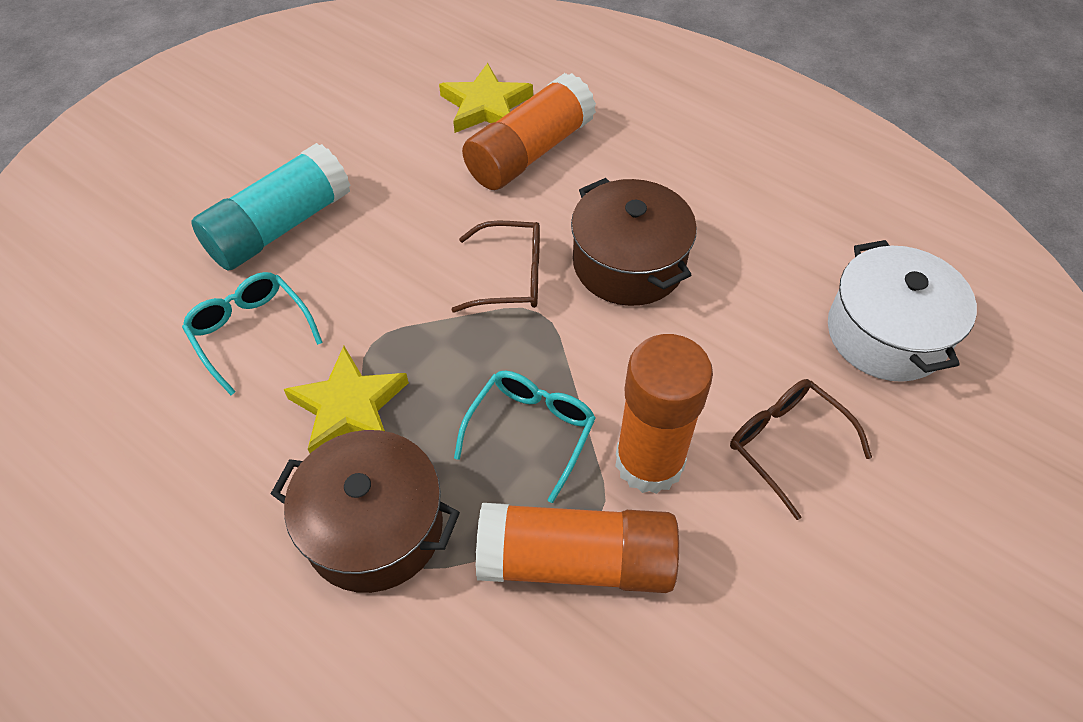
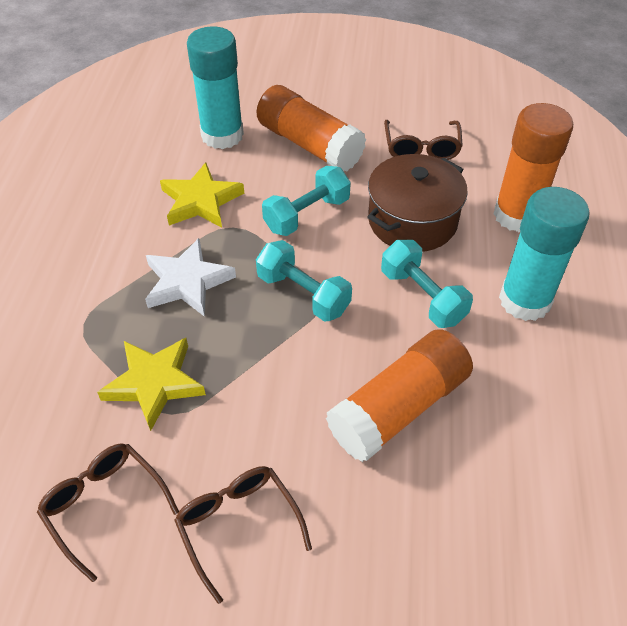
brown glasses: [452,221,540,312] [730,379,872,520] = 2 -> [37,443,179,582] [174,466,312,604] [384,120,463,160] = 3
brown pot: [271,430,460,593] [571,178,697,306] = 2 -> [368,154,468,252] = 1
turquoise dumbbell: none = 0 -> [256,240,352,322] [262,166,351,236] [381,240,473,328] = 3
turquoise glasses: [182,272,323,395] [454,371,596,503] = 2 -> none = 0
turquoise glue stick: [191,143,351,271] = 1 -> [187,26,244,149] [499,187,590,321] = 2
white pot: [828,240,977,382] = 1 -> none = 0
white star: none = 0 -> [145,238,236,317] = 1

